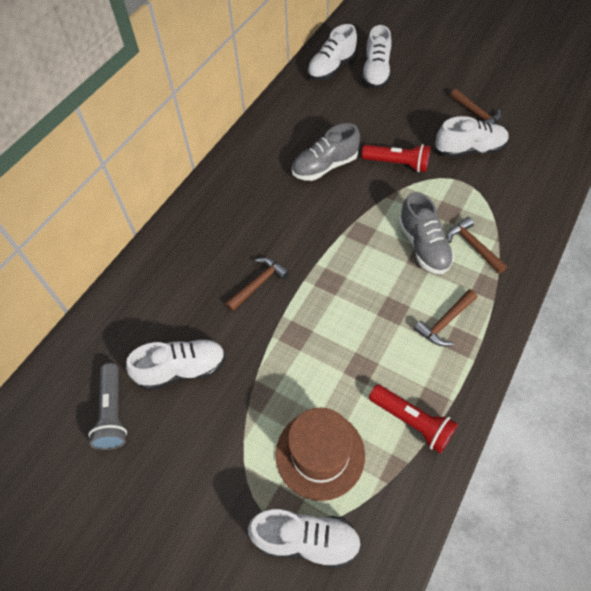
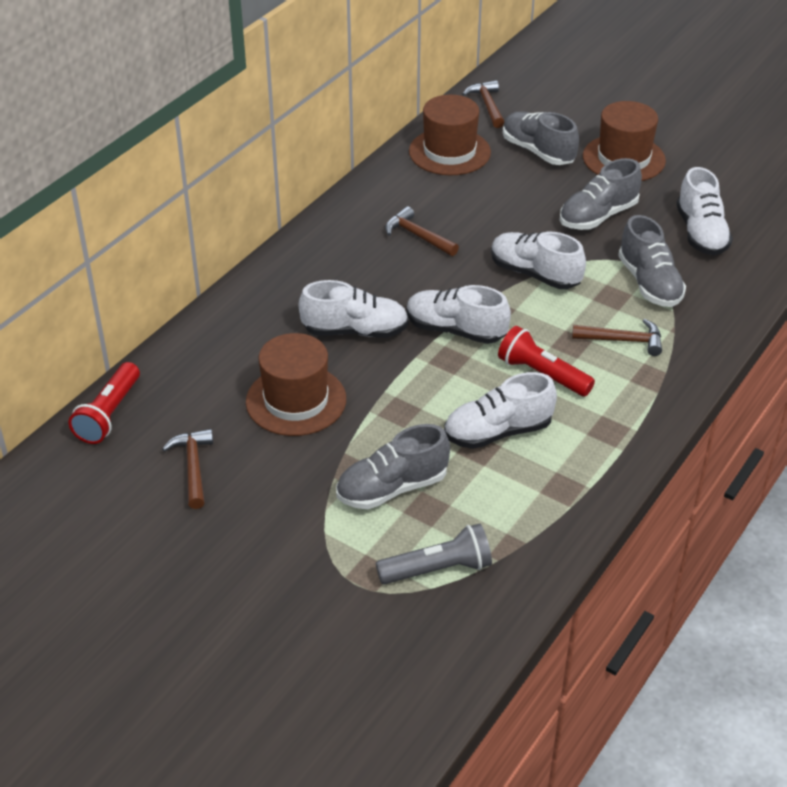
brown hat: [276,408,365,501] = 1 -> [246,333,346,436] [409,95,491,175] [583,101,666,181] = 3
grey shoe: [292,123,360,181] [399,192,454,274] = 2 -> [336,424,450,509] [503,111,579,165] [560,158,642,230] [618,215,686,307] = 4

